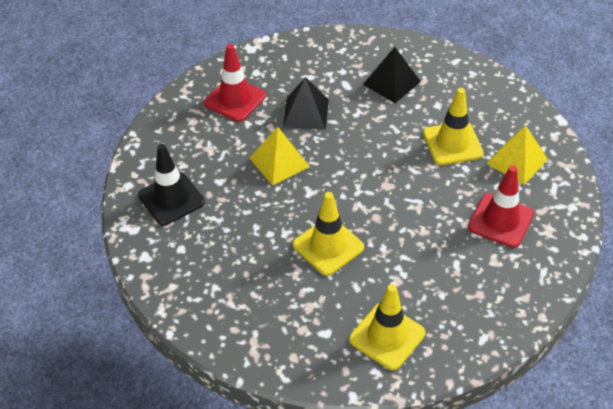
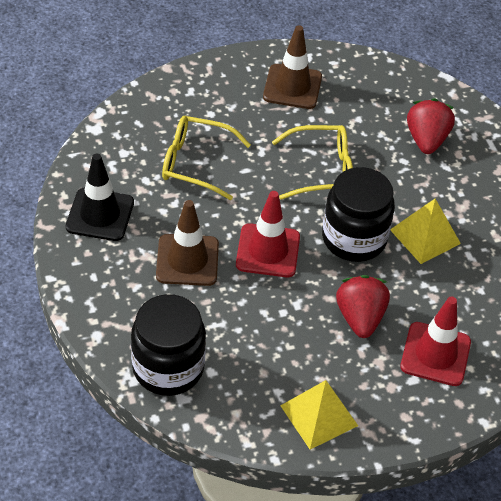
black jar: none = 0 -> [131,294,206,396] [322,167,395,262] = 2
black pyramid: [283,77,329,130] [363,47,421,103] = 2 -> none = 0
brown traffic cone: none = 0 -> [156,200,219,286] [263,25,322,109] = 2
red strawberry: none = 0 -> [336,275,390,338] [407,98,455,154] = 2
yellow glasses: none = 0 -> [162,116,251,200] [272,125,353,200] = 2
yellow traffic cone: [293,192,364,276] [349,284,425,370] [423,88,484,165] = 3 -> none = 0

